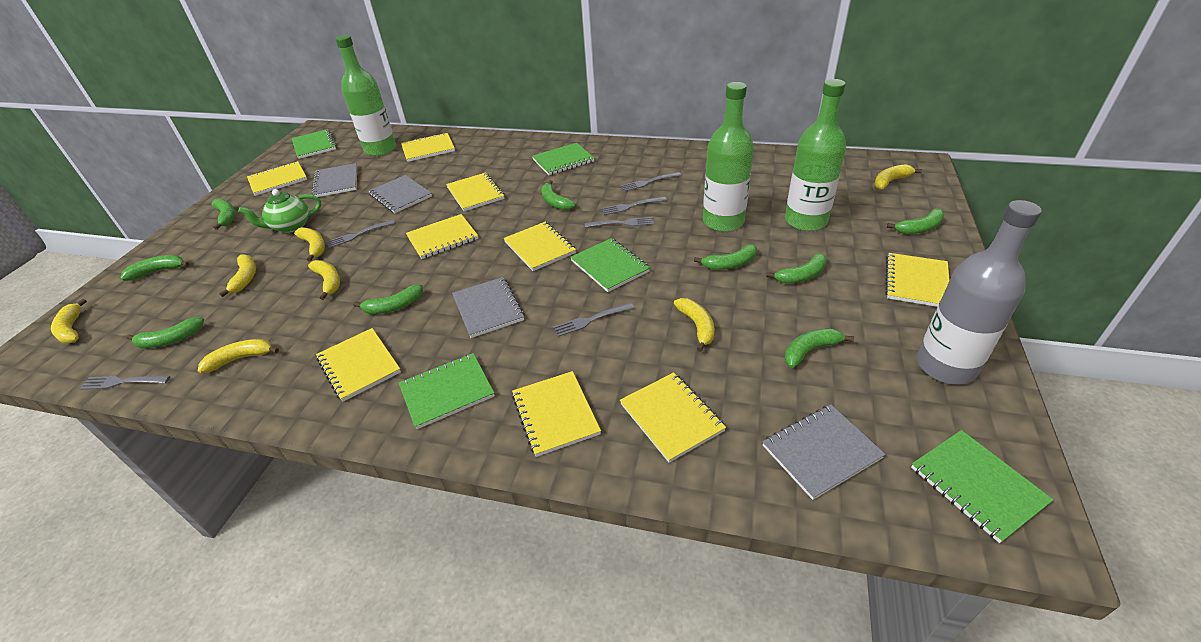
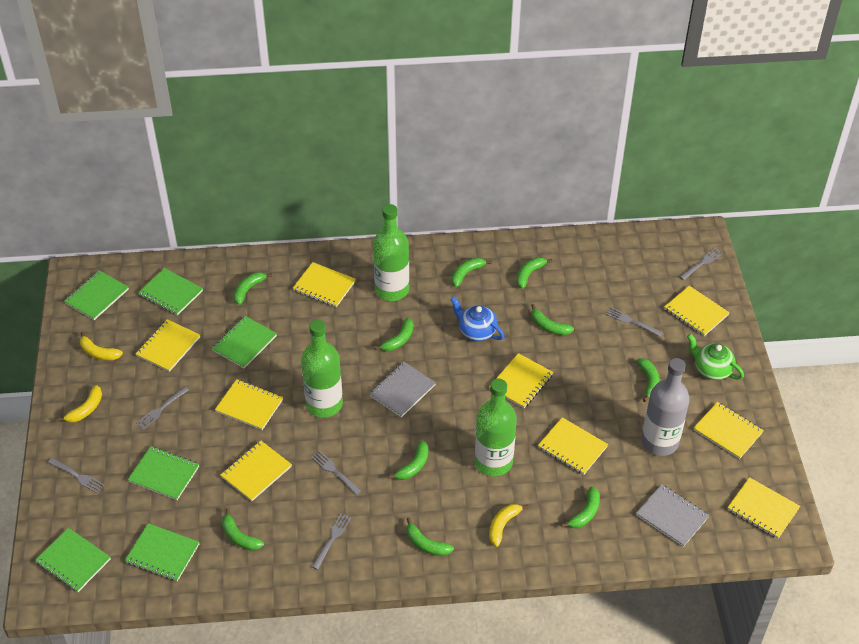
blue teapot: none = 0 -> [450,297,504,341] = 1
green banana: [120,255,189,281] [126,317,204,348] [211,199,236,230] [353,284,423,314] [541,180,575,210] [694,244,757,270] [766,253,827,284] [784,328,854,368] [887,208,945,234] = 9 -> [222,508,264,551] [234,272,272,305] [374,318,414,351] [388,440,428,480] [406,517,454,556] [452,258,492,287] [516,257,553,289] [531,304,574,335] [561,486,600,528] [637,358,660,402] = 10
green notebook: [292,129,337,159] [399,353,495,429] [532,143,594,175] [570,238,650,292] [911,430,1054,543] = 5 -> [35,528,111,592] [64,270,129,320] [125,523,199,581] [128,446,199,500] [138,268,203,315] [212,316,277,368] = 6
grey notebook: [312,163,357,197] [368,175,432,213] [452,277,525,338] [762,405,886,500] = 4 -> [369,362,436,417] [636,484,710,547] = 2
yellow banana: [51,299,87,343] [198,339,279,373] [219,254,256,297] [294,227,325,262] [308,260,340,300] [674,298,714,352] [874,164,922,190] = 7 -> [57,385,102,422] [80,332,123,360] [489,504,529,547] = 3

